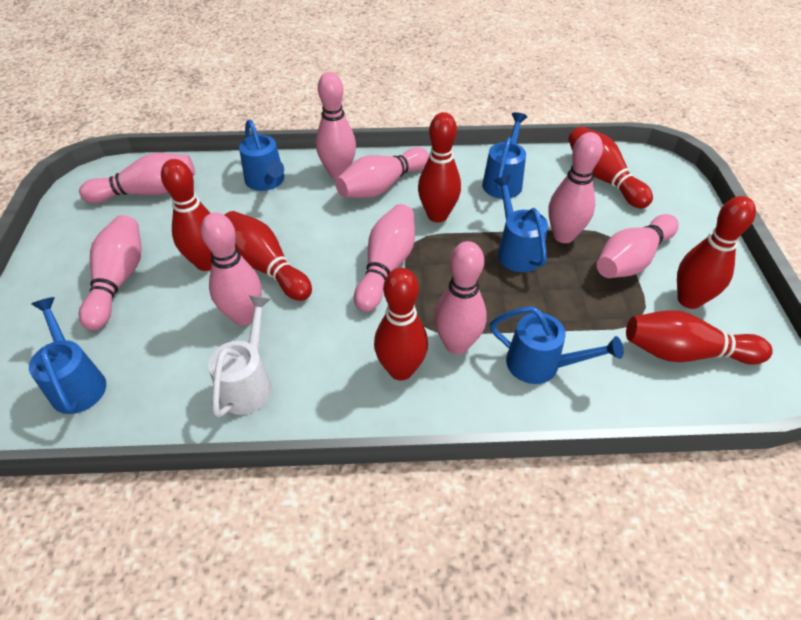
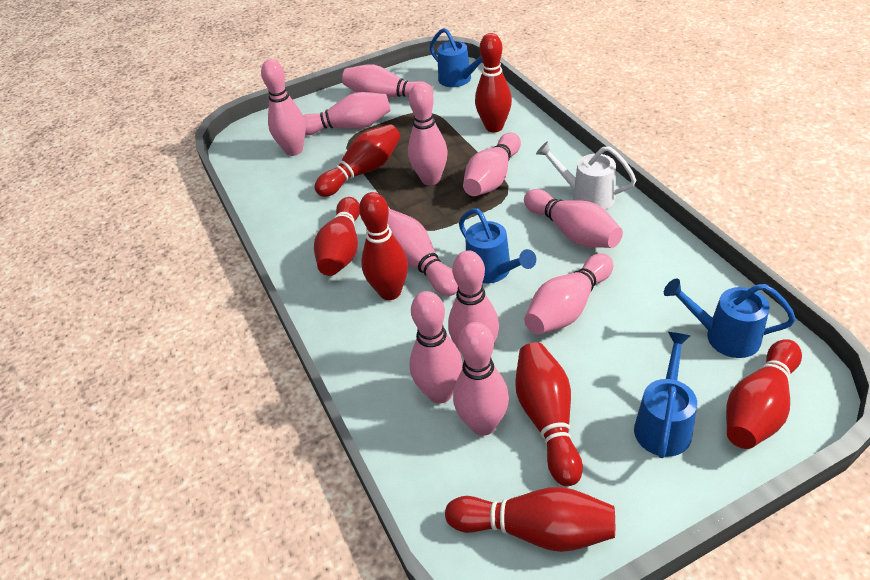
blue watering can: [29,297,106,414] [239,119,284,191] [482,112,527,199] [490,306,623,384] [494,175,548,272] = 5 -> [430,28,482,87] [459,208,536,283] [634,332,697,458] [664,278,796,358] = 4
pink bowling pin: [79,153,195,203] [79,215,142,330] [201,213,262,326] [316,72,356,179] [335,147,429,198] [354,204,415,312] [434,241,487,354] [548,132,603,243] [597,214,679,278] = 9 -> [261,59,306,156] [303,92,391,135] [342,64,434,98] [388,209,458,296] [408,83,448,186] [409,291,463,403] [448,250,499,351] [453,322,509,436] [463,133,521,196] [524,189,623,248] [524,254,613,335] = 11

